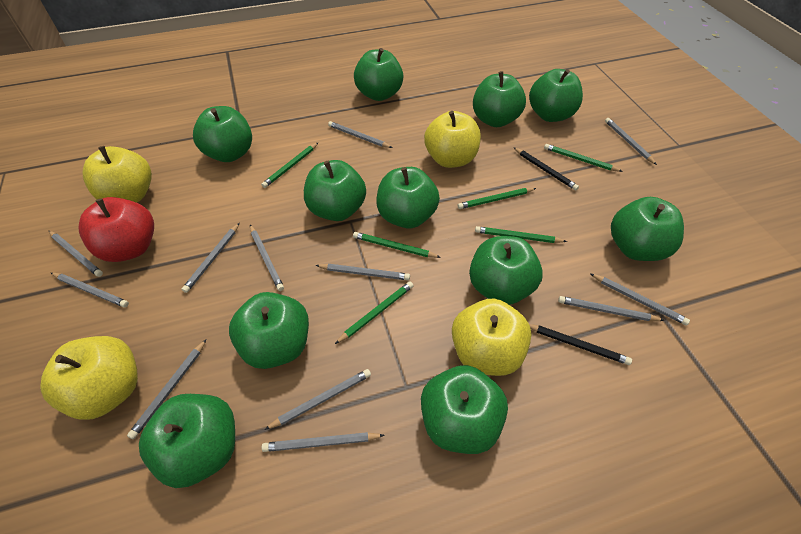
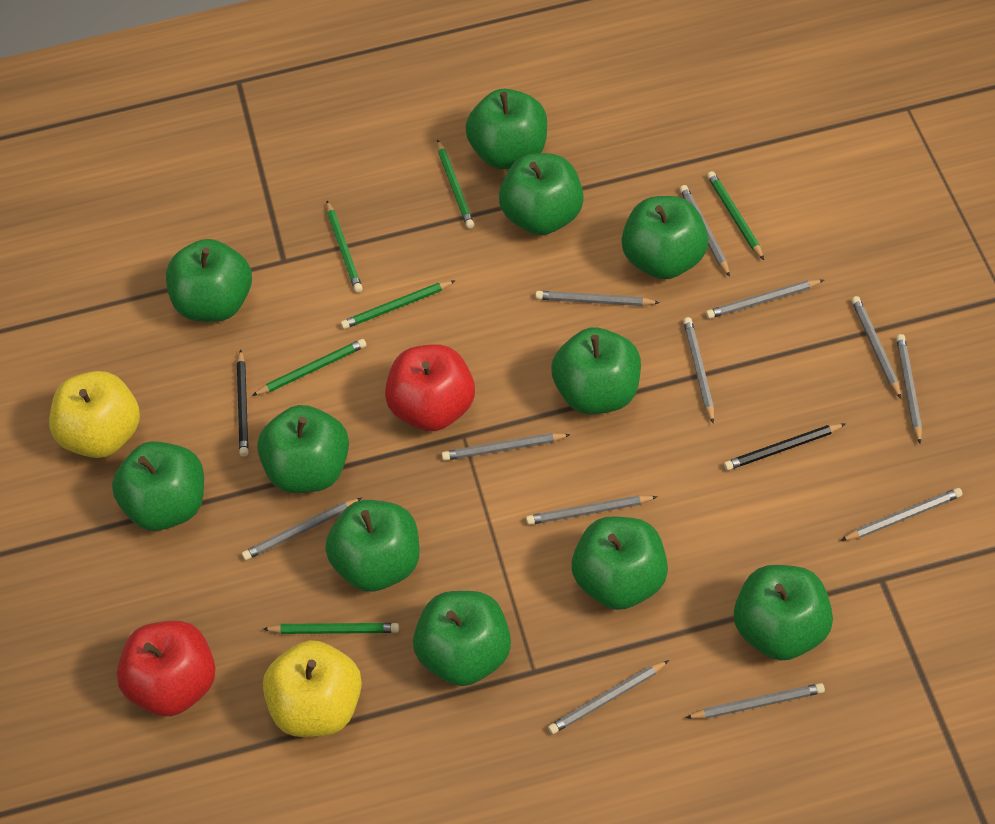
red apple: [78,197,154,262] = 1 -> [117,621,215,716] [385,344,475,431] = 2
yellow apple: [40,336,138,420] [82,146,152,203] [424,111,481,168] [452,299,532,376] = 4 -> [49,371,140,458] [263,640,362,737] = 2

